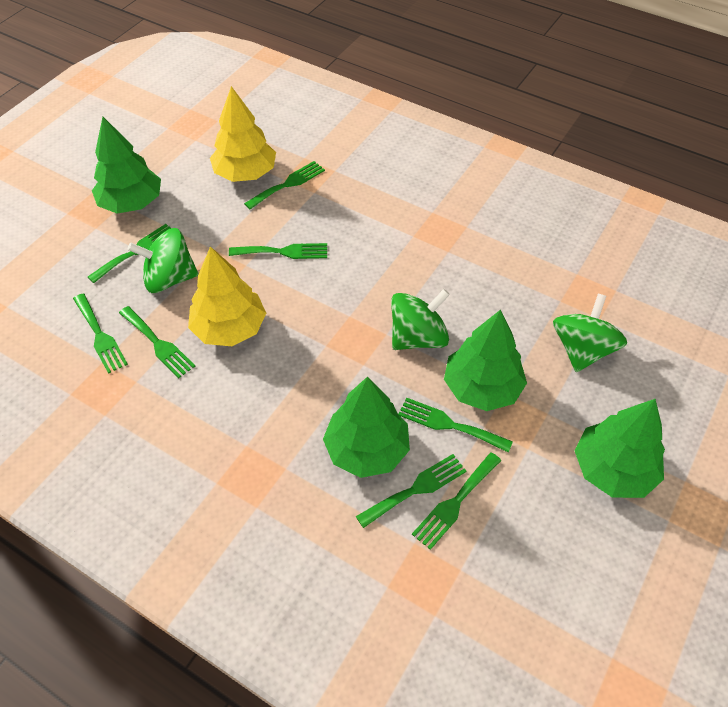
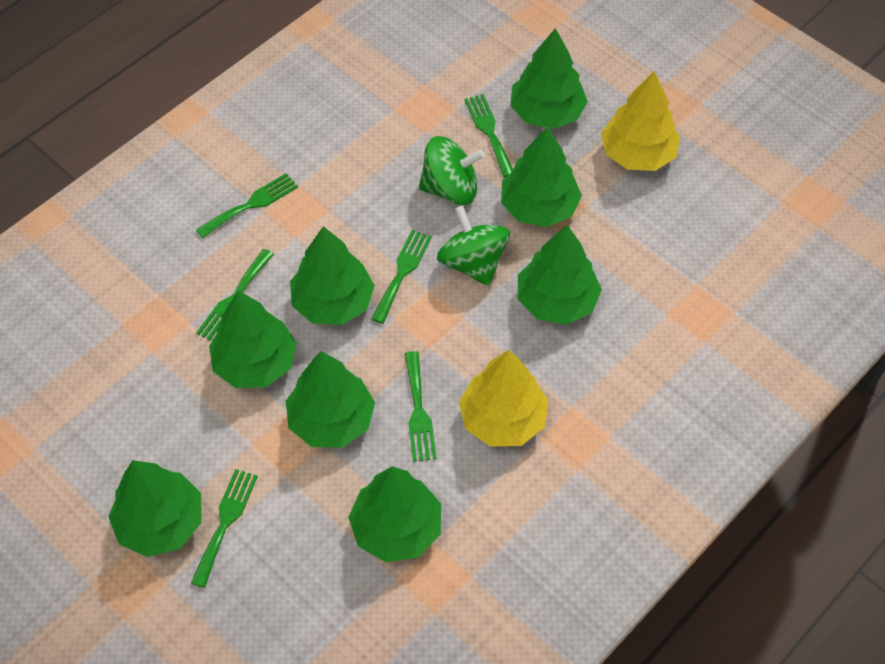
green fork: [73,294,128,374] [88,224,171,283] [119,306,195,378] [229,243,327,259] [244,161,325,209] [356,454,467,528] [398,398,513,453] [412,452,501,550] = 8 -> [191,469,258,588] [196,173,298,238] [196,249,274,341] [371,230,432,324] [405,351,437,462] [464,94,513,178] = 6
green spinning top: [128,228,198,293] [391,289,450,350] [553,294,627,372] = 3 -> [419,136,485,205] [437,206,510,286] = 2
green tree: [92,117,161,213] [323,376,410,478] [444,310,527,411] [575,399,665,498] = 4 -> [108,460,202,557] [209,291,297,388] [286,351,375,448] [290,226,375,325] [348,466,441,562] [501,126,582,227] [510,28,588,129] [518,225,602,325] = 8

